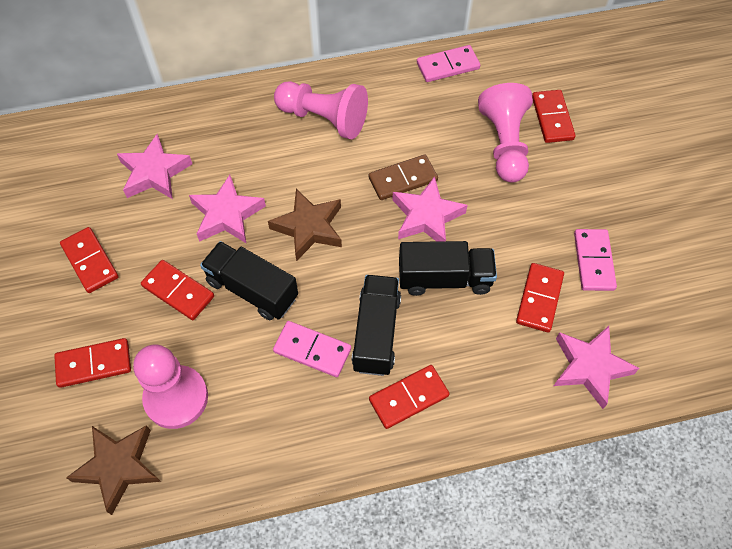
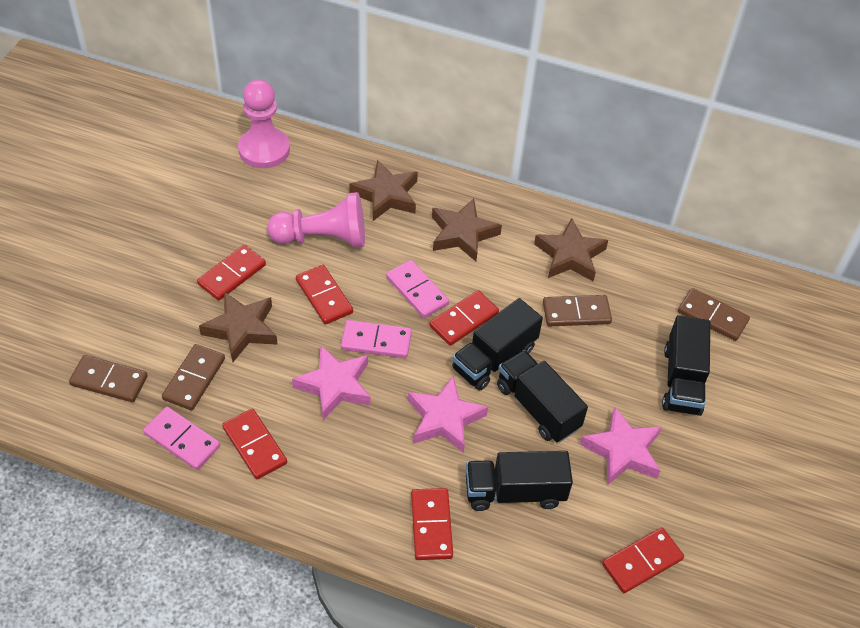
black truck: [200,241,298,320] [352,275,401,376] [399,241,497,296] = 3 -> [452,298,543,391] [466,451,573,511] [497,350,588,443] [662,315,710,416] = 4
brown domino: [369,154,438,200] = 1 -> [69,355,148,402] [162,344,225,410] [543,295,612,326] [678,288,750,341] = 4
brown star: [66,425,161,515] [268,189,342,261] = 2 -> [199,292,278,362] [349,160,418,221] [432,198,502,262] [534,218,608,281] = 4
pink pawn: [133,345,208,429] [274,81,368,139] [478,83,533,183] = 3 -> [238,79,290,168] [267,192,365,248] = 2
pink star: [117,134,192,199] [189,175,266,243] [392,176,468,242] [554,326,639,409] = 4 -> [292,345,370,420] [408,376,488,453] [580,407,662,485] = 3

